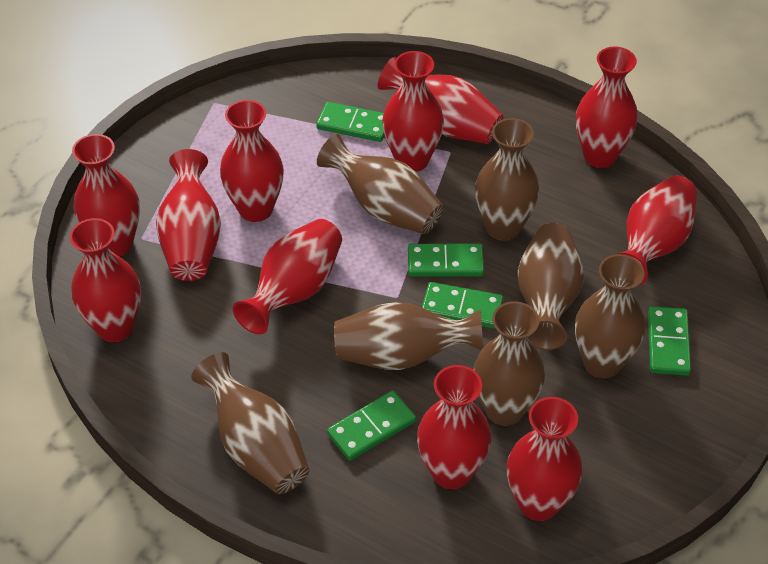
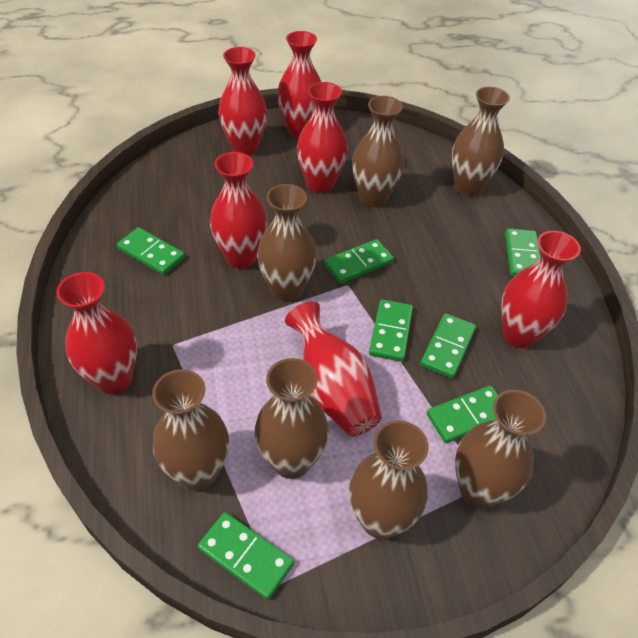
green domino: [316,102,385,142] [327,390,416,461] [408,244,484,277] [422,282,503,328] [648,306,691,376] = 5 -> [117,227,185,275] [198,512,294,600] [324,239,394,284] [369,299,413,362] [420,313,476,379] [427,386,498,443] [505,228,541,276] = 7
red vase: [70,218,141,342] [72,134,140,256] [156,149,221,281] [220,100,284,222] [233,219,342,334] [378,57,504,144] [382,51,444,172] [417,365,491,489] [507,397,582,521] [576,47,638,168] [618,176,697,285] = 11 -> [56,272,137,394] [210,152,267,269] [219,47,267,156] [277,31,321,137] [285,301,382,437] [297,82,348,193] [501,231,581,348] = 7

